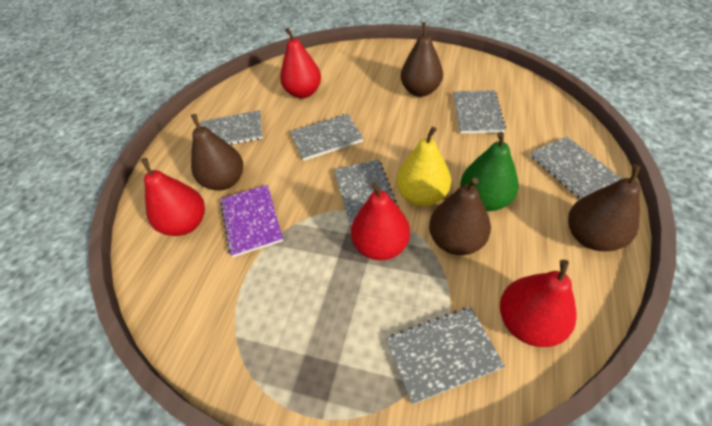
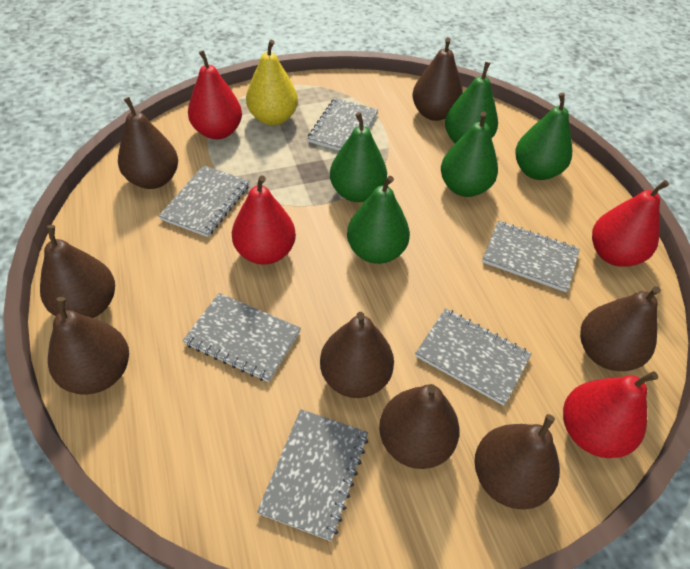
brown pear: [191,114,243,190] [401,22,443,97] [429,178,491,255] [568,165,641,251] = 4 -> [40,225,115,318] [48,297,129,395] [118,97,178,189] [320,312,394,398] [379,384,460,469] [412,38,463,121] [475,414,560,509] [580,286,661,371] = 8
green pear: [460,132,519,211] = 1 -> [330,112,387,202] [347,176,410,264] [441,111,498,197] [445,62,498,143] [515,93,572,180] = 5
purple notebook: [220,185,283,257] = 1 -> none = 0

